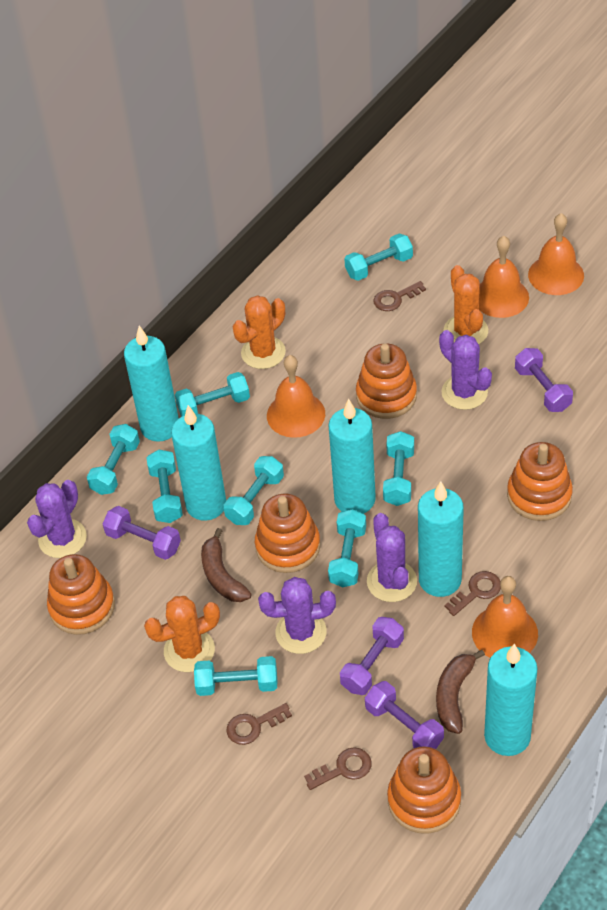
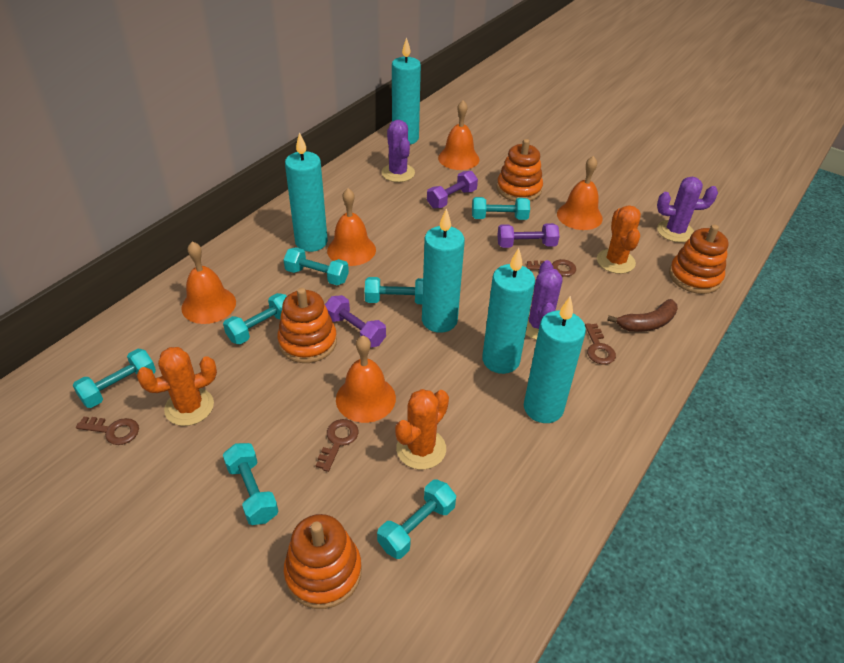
brown banana: [201,528,252,602] [436,650,485,734] = 2 -> [607,299,678,332] = 1
orange bell: [267,355,325,438] [472,576,538,658] [479,236,529,318] [528,213,584,295] = 4 -> [181,241,236,324] [327,188,376,266] [336,336,396,423] [438,101,480,170] [557,156,603,230] = 5
orange stacking toy: [47,554,115,635] [255,494,320,573] [356,343,417,419] [387,746,461,834] [507,442,573,521] = 5 -> [277,288,337,363] [284,514,362,609] [497,139,543,202] [669,225,728,294] = 4
purple cactus: [27,480,87,558] [258,577,336,654] [367,513,417,602] [439,330,492,410] = 4 -> [381,120,415,182] [525,260,563,340] [657,177,718,242] = 3
purple dumbbell: [103,506,181,560] [340,617,404,695] [365,681,444,749] [515,348,573,412] = 4 -> [325,295,386,348] [427,171,478,208] [497,223,560,248] = 3
turquoise dumbbell: [87,424,140,495] [146,450,183,523] [175,372,250,416] [194,656,277,696] [224,456,284,525] [328,509,366,587] [344,233,413,281] [383,431,414,506] = 8 -> [72,349,156,408] [223,293,287,344] [223,443,279,525] [283,247,349,285] [365,277,423,304] [377,480,456,559] [472,197,530,220] = 7

